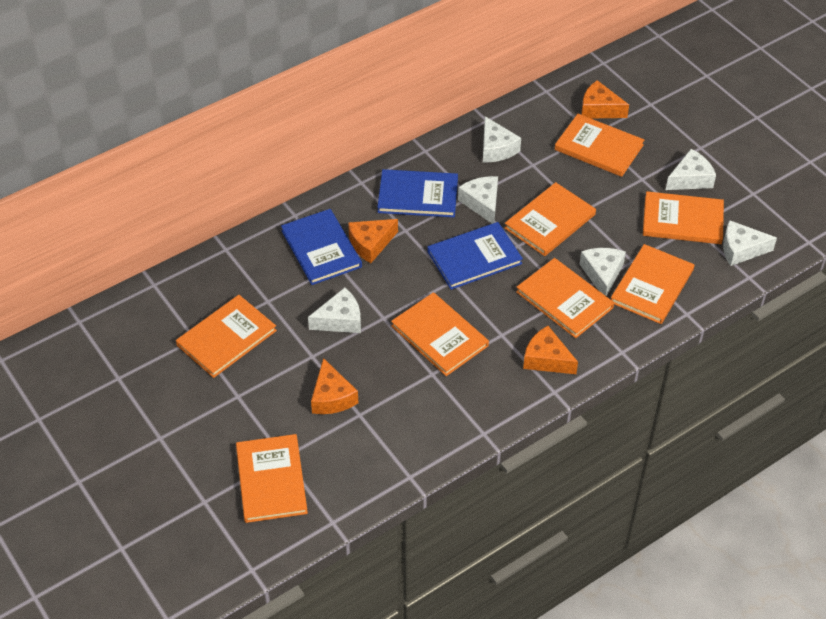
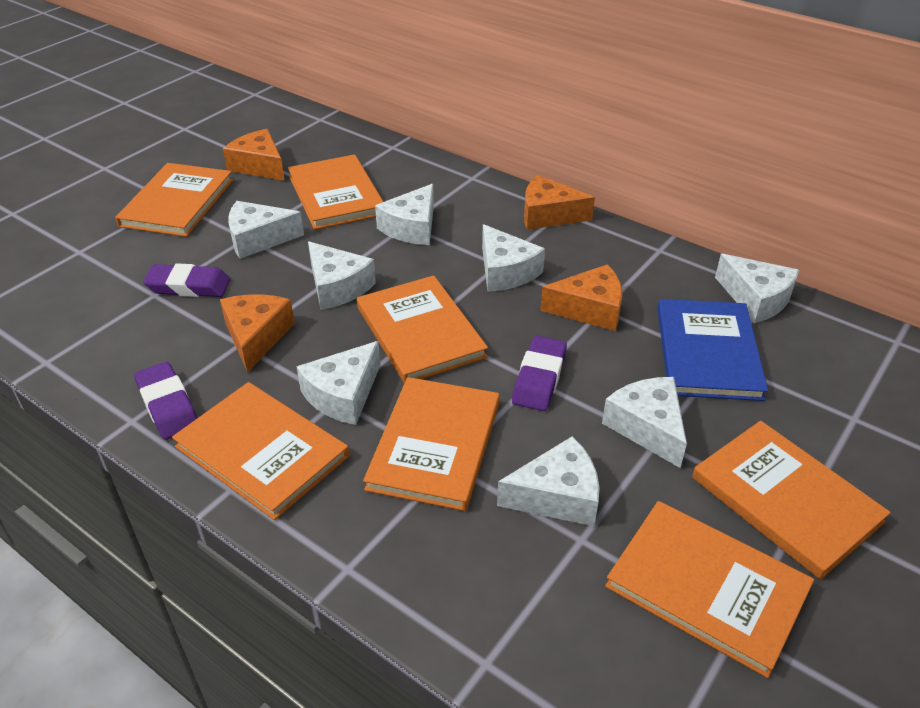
blue book: [281,209,362,285] [377,169,458,217] [427,222,523,290] = 3 -> [657,299,768,401] = 1
orange book: [176,295,277,378] [236,434,308,523] [391,292,489,376] [505,182,596,256] [516,258,614,338] [555,114,644,177] [611,244,695,324] [643,191,724,244] = 8 -> [115,163,233,237] [172,382,349,520] [288,155,383,230] [357,275,488,383] [363,377,500,511] [605,501,814,678] [692,421,891,580] = 7
purple eraser: none = 0 -> [134,362,198,440] [143,263,231,297] [512,336,567,411] = 3
white cheese: [308,287,361,333] [458,176,498,224] [483,116,521,162] [580,248,626,296] [666,149,716,190] [723,220,777,266] = 6 -> [228,201,304,259] [296,341,380,425] [308,242,376,310] [375,184,434,245] [482,224,545,292] [497,436,599,526] [602,377,687,468] [715,254,799,323] = 8

